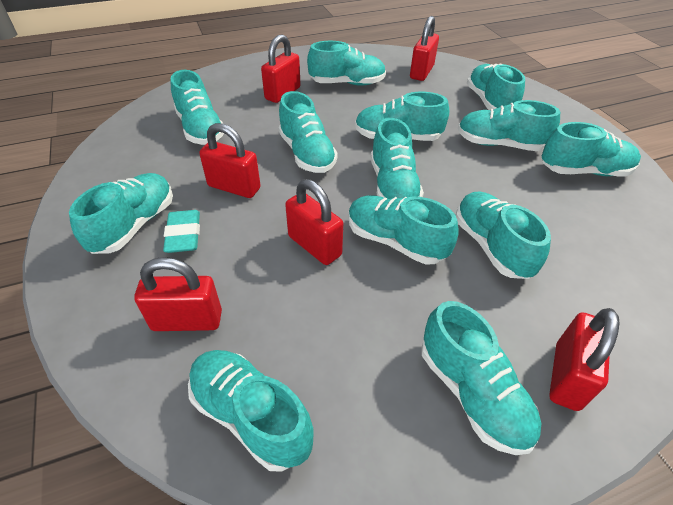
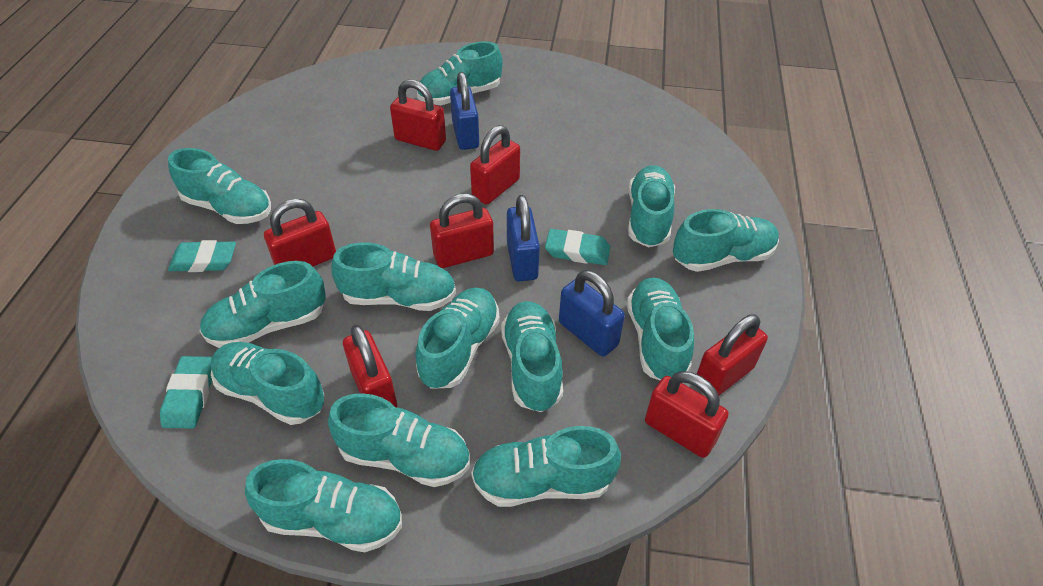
blue padlock: none = 0 -> [450,72,479,150] [507,195,540,281] [559,270,625,357] = 3
red padlock: [134,257,222,331] [199,123,261,198] [261,34,301,103] [285,179,343,265] [410,16,439,81] [549,308,620,411] = 6 -> [264,199,336,267] [343,325,397,407] [390,80,446,151] [430,193,494,268] [470,125,520,205] [645,371,729,458] [697,314,768,395] = 7
turquoise eraser: [163,210,200,253] = 1 -> [160,356,212,429] [168,240,236,272] [545,229,610,265] = 3

